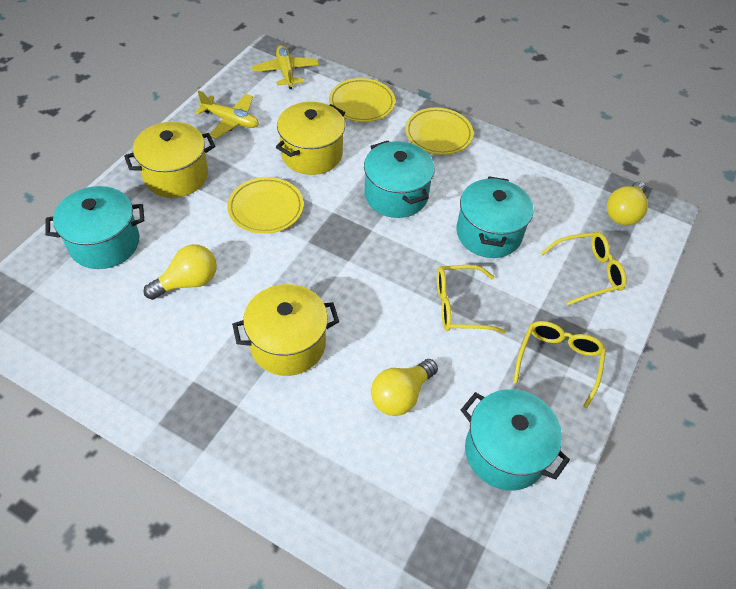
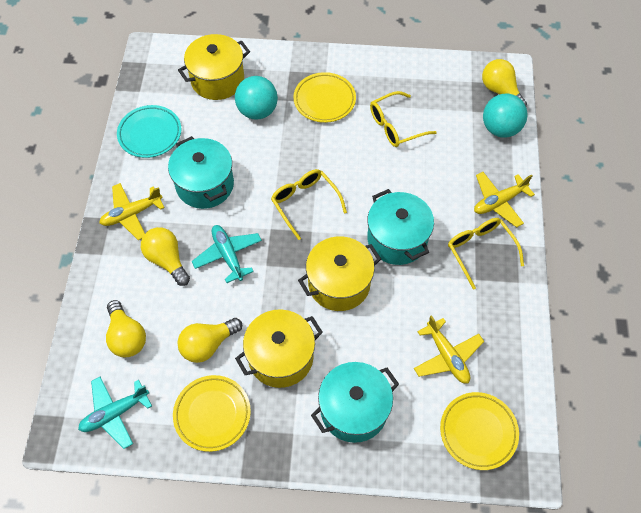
turquoise ball: none = 0 -> [235,76,278,120] [483,93,528,138] = 2
turquoise plane: none = 0 -> [78,377,152,449] [192,225,262,283] = 2
turquoise plate: none = 0 -> [117,105,181,158] = 1
turquoise pot: [45,186,144,269] [364,141,435,218] [457,177,534,258] [461,389,570,491] = 4 -> [168,136,234,209] [311,362,399,443] [367,189,434,265] = 3
yellow light bulb: [144,244,217,300] [371,359,438,416] [607,181,648,226] = 3 -> [106,300,146,358] [141,227,190,286] [178,318,242,363] [482,59,527,106] = 4
yellow plane: [195,90,259,139] [252,45,319,89] = 2 -> [99,183,165,240] [414,315,484,383] [474,172,535,227] = 3

